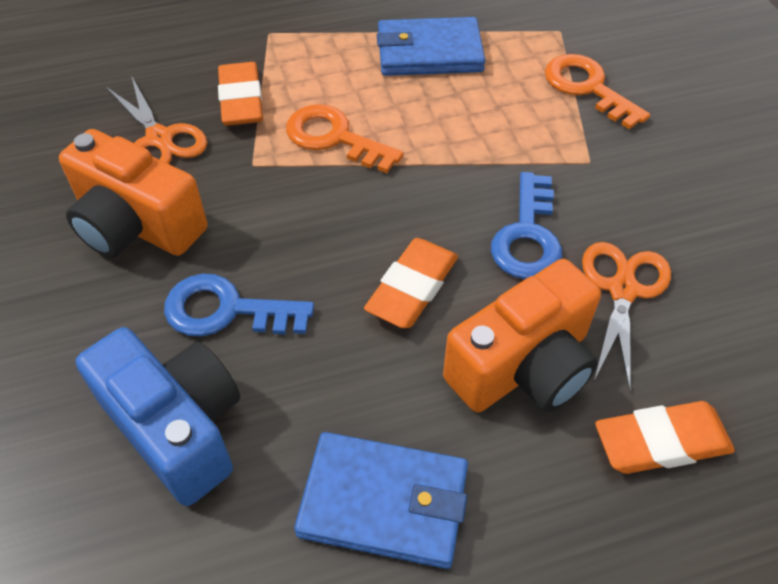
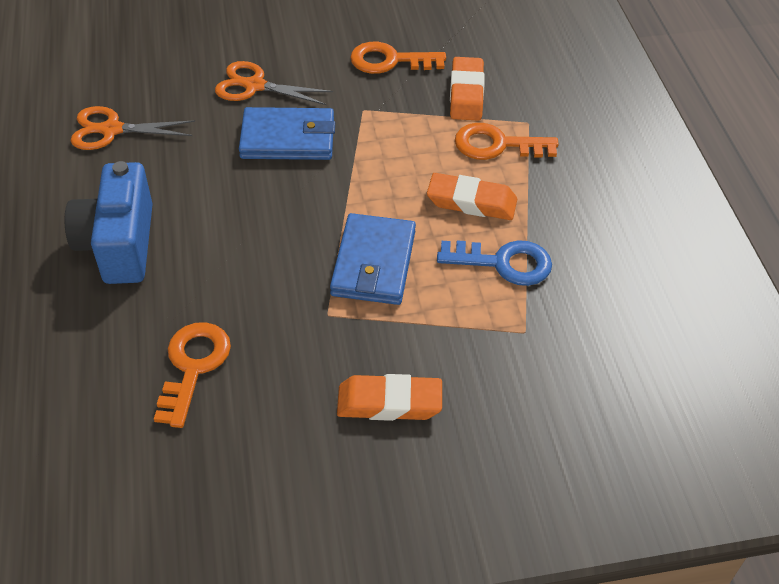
blue key: [164,274,314,337] [491,172,562,279] = 2 -> [437,240,552,286] = 1
orange camera: [59,129,208,258] [443,259,601,413] = 2 -> none = 0
orange key: [286,104,404,173] [545,54,650,129] = 2 -> [154,322,231,428] [350,42,446,74] [455,123,559,160] = 3

